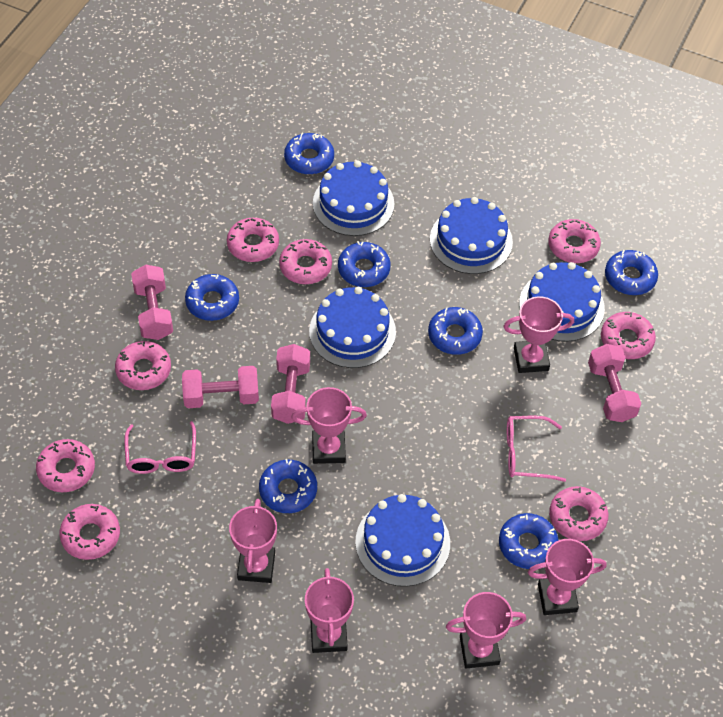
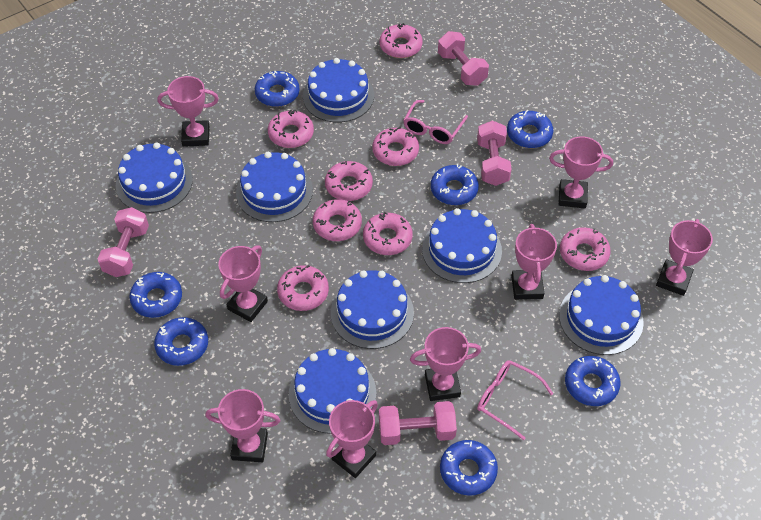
blue cake: [309,287,396,368] [313,160,394,236] [355,494,450,587] [430,197,513,274] [519,262,605,342] = 5 -> [116,142,193,213] [236,152,313,222] [289,348,376,434] [303,58,374,123] [331,270,414,349] [422,208,502,283] [559,275,644,355] = 7
pink trophy: [229,499,277,583] [291,387,367,464] [305,568,354,653] [446,592,526,668] [503,296,574,373] [528,539,606,615] = 6 -> [158,76,219,147] [205,389,280,462] [218,245,268,322] [326,400,378,478] [410,327,481,401] [511,224,557,300] [549,136,613,208] [656,219,713,296] = 8

